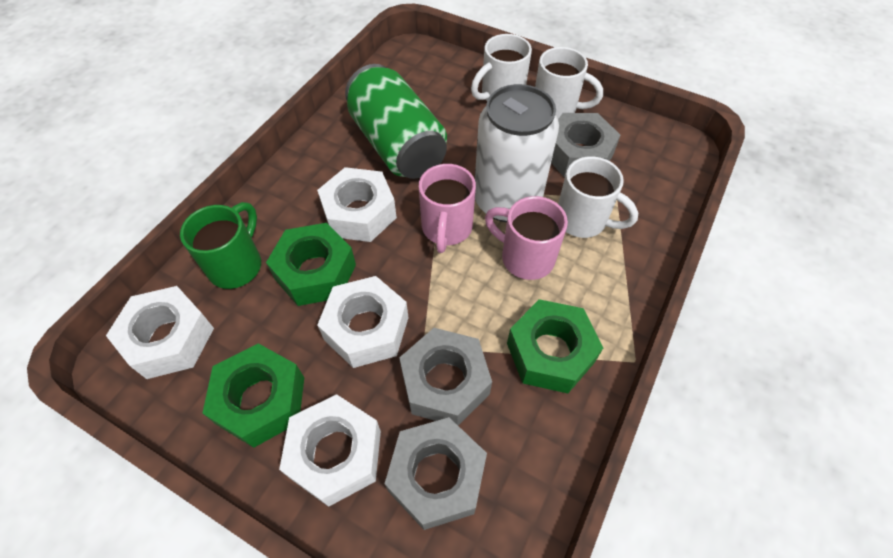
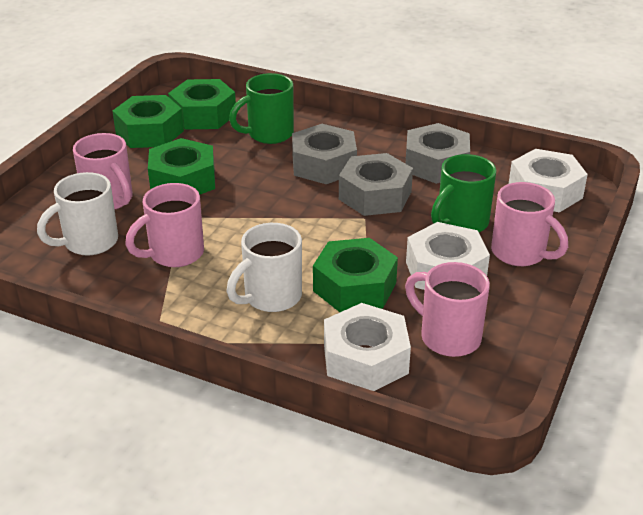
green can: [345,64,447,179] = 1 -> none = 0
green mug: [180,202,261,289] = 1 -> [229,73,294,144] [431,154,497,232] = 2
green nut: [202,343,304,448] [266,223,356,306] [507,299,603,393] = 3 -> [112,95,184,148] [148,138,215,195] [168,79,236,130] [313,238,398,312] = 4
pink mug: [419,164,476,253] [485,196,568,280] = 2 -> [73,133,133,209] [125,183,204,267] [405,262,490,357] [491,182,568,266] = 4
white can: [475,84,559,222] = 1 -> none = 0
white mug: [471,34,532,101] [535,47,603,119] [558,156,638,238] = 3 -> [37,172,118,256] [227,223,302,312] = 2
white nut: [106,286,214,379] [279,394,381,507] [317,167,397,242] [317,276,409,368] = 4 -> [324,303,411,391] [406,222,490,290] [509,149,588,213] = 3

